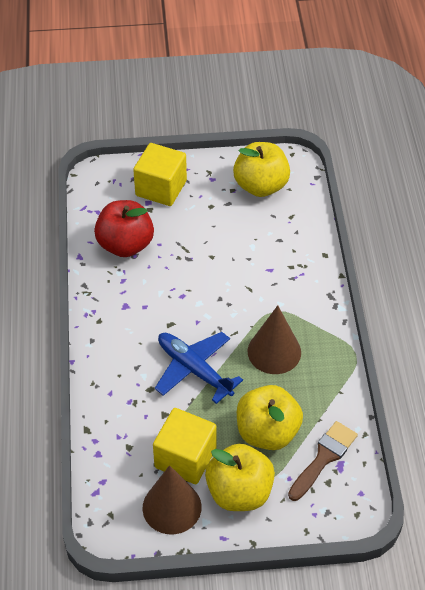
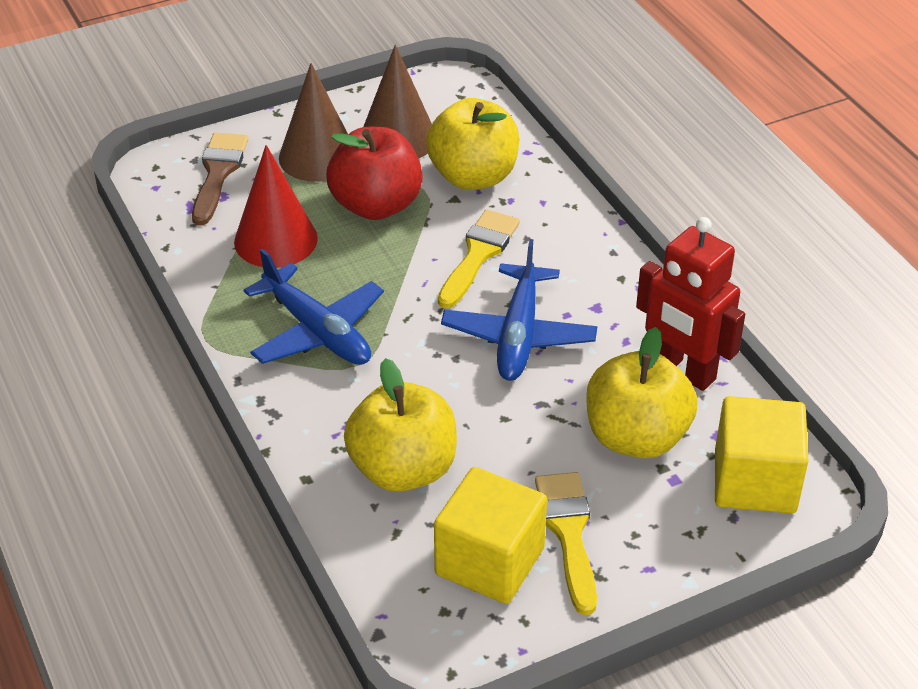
blue plane: [155,332,243,404] = 1 -> [243,249,384,365] [441,239,597,381] = 2
red cone: none = 0 -> [234,145,318,268] = 1
red robot: none = 0 -> [636,217,745,391] = 1
yellow brush: none = 0 -> [438,209,520,309] [535,472,597,615] = 2

